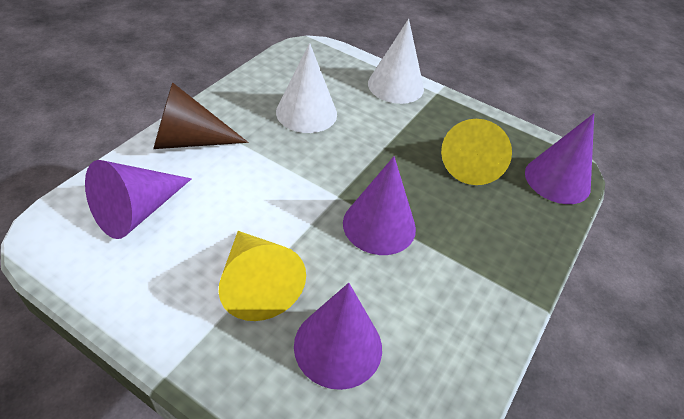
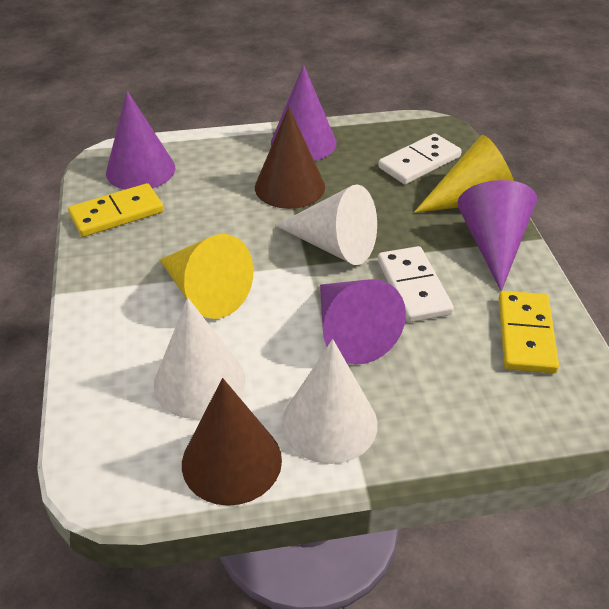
brown cone: [153,82,248,149] = 1 -> [182,378,282,506] [255,107,325,209] = 2
white cone: [276,43,337,133] [368,19,424,104] = 2 -> [154,298,245,419] [275,185,377,265] [282,339,378,464] = 3
white domino: none = 0 -> [378,133,462,184] [378,246,454,322] = 2
yellow domino: none = 0 -> [68,183,164,237] [498,291,559,373] = 2

